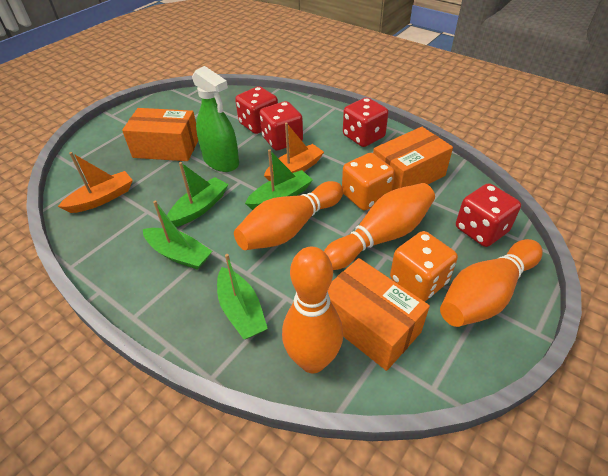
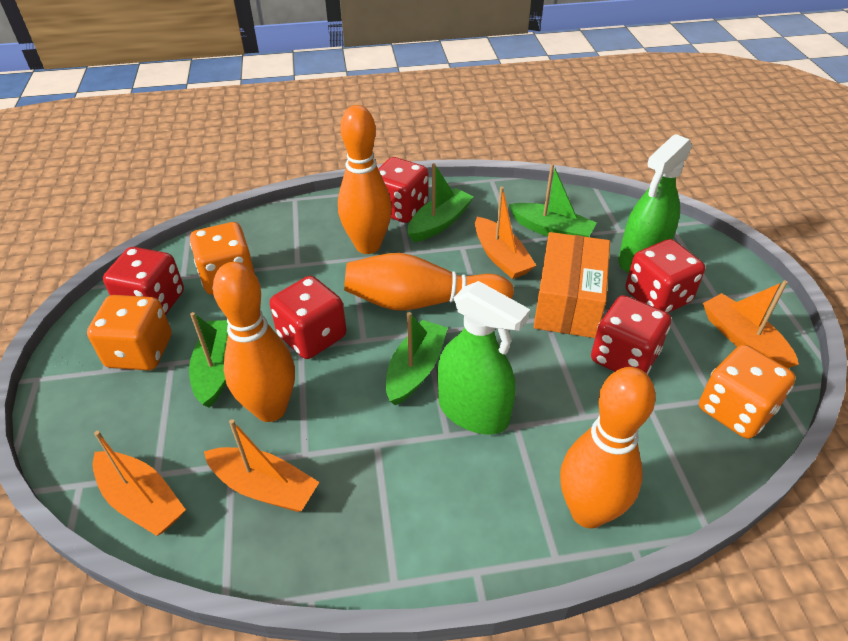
green spray bottle: [192,66,239,172] = 1 -> [437,281,530,435] [618,134,692,273] = 2
orange boat: [58,152,133,213] [264,123,324,181] = 2 -> [92,431,186,536] [204,419,319,512] [475,186,537,279] [703,280,799,368] = 4
orange box: [122,108,198,161] [328,258,430,371] [373,127,453,190] = 3 -> [534,232,610,338] = 1
orange dice: [342,153,395,211] [390,231,458,302] = 2 -> [87,295,172,370] [190,222,255,295] [699,345,796,439] = 3
red dice: [235,86,278,134] [260,101,303,150] [343,97,389,147] [456,183,521,247] = 4 -> [103,247,184,315] [270,276,346,359] [378,157,428,223] [591,295,671,374] [626,239,705,313] = 5

